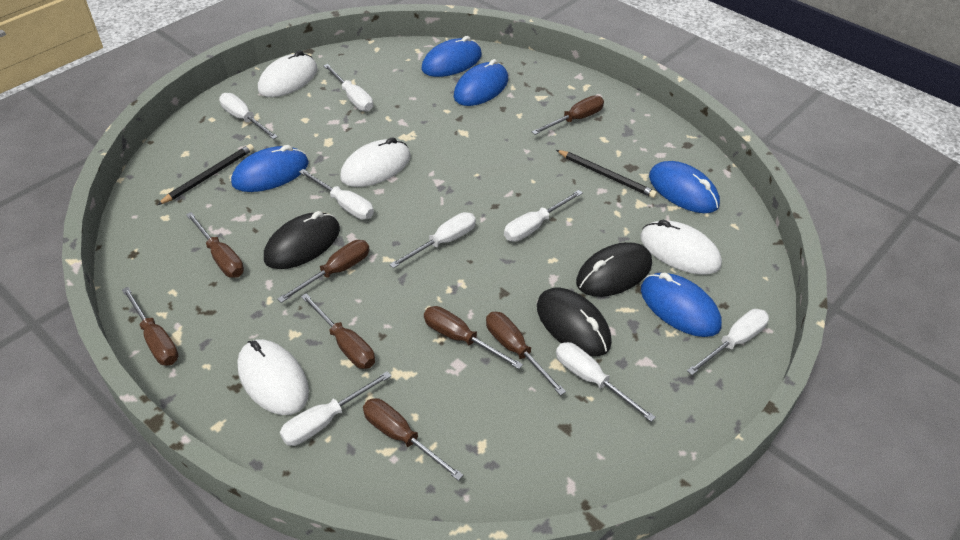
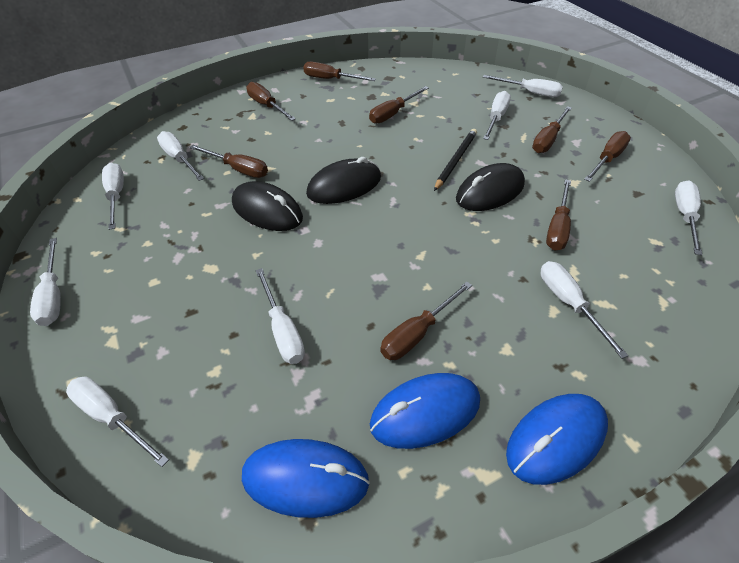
black pencil: [157,144,254,205] [556,150,657,198] = 2 -> [434,129,477,191] = 1
blue mouse: [231,145,309,192] [422,36,482,77] [454,59,508,106] [641,272,722,337] [649,161,720,213] = 5 -> [242,439,370,518] [370,373,480,449] [506,394,608,485] = 3
white mouse: [237,339,309,415] [258,51,318,97] [340,137,410,187] [640,220,722,275] = 4 -> none = 0
white screwdriver: [219,93,278,139] [280,371,391,446] [299,169,374,219] [323,64,373,111] [389,212,476,268] [504,190,583,242] [556,342,656,422] [687,309,769,375] = 8 -> [30,238,61,326] [66,376,169,467] [102,163,124,230] [157,131,204,181] [256,268,305,364] [483,75,563,97] [483,91,511,140] [541,261,628,359] [675,181,702,255] = 9

